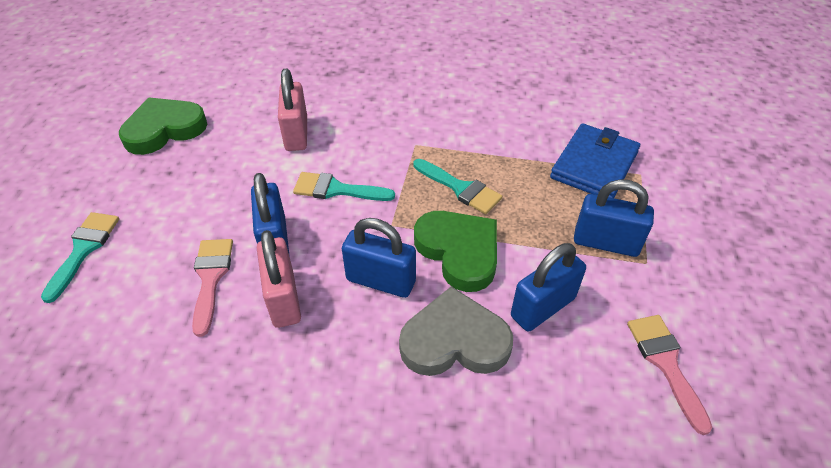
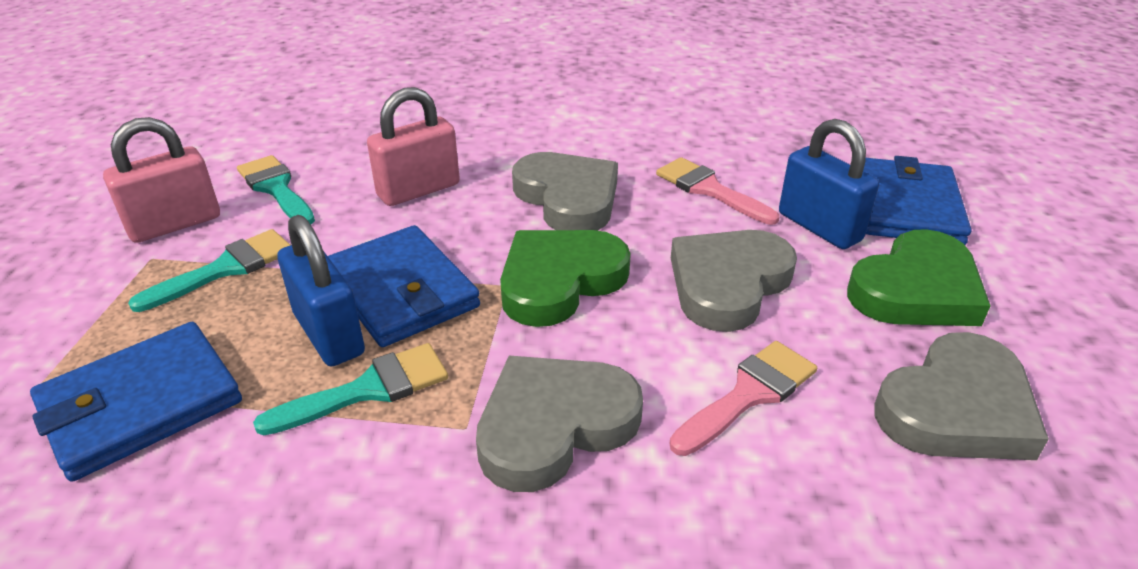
blue padlock: [251,173,289,253] [342,218,416,298] [511,243,586,332] [574,179,654,257] = 4 -> [277,215,365,366] [779,119,879,249] = 2
blue wallet: [550,123,640,198] = 1 -> [30,322,242,482] [328,225,480,347] [863,156,971,245] = 3
grey heart: [399,286,513,376] = 1 -> [476,356,643,492] [512,152,618,231] [671,230,797,332] [874,332,1049,460] = 4

